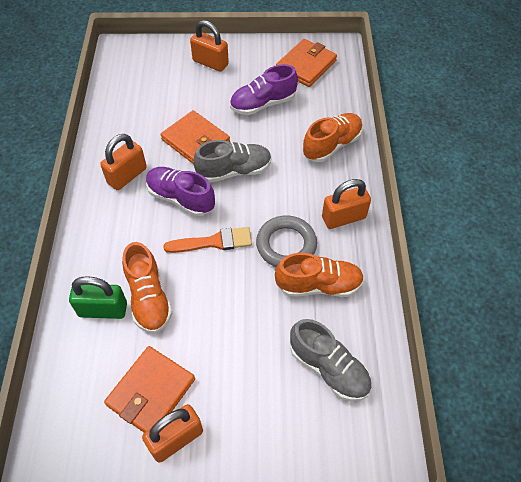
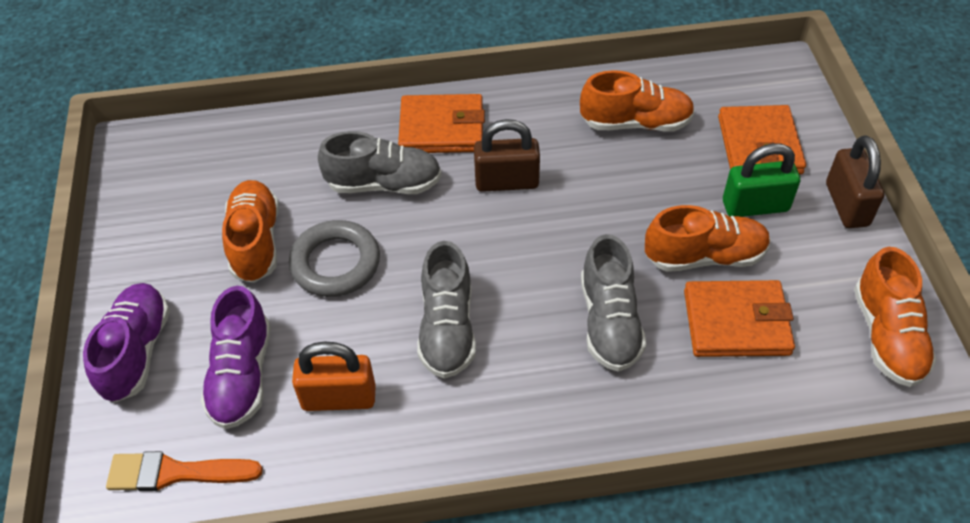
brown padlock: none = 0 -> [474,119,540,192] [826,135,884,228] = 2
grey shoe: [194,140,272,183] [290,319,371,401] = 2 -> [318,131,442,194] [417,241,476,379] [581,234,646,372] = 3
orange padlock: [100,134,147,190] [142,404,203,463] [190,20,229,72] [322,179,371,229] = 4 -> [292,342,376,411] = 1
orange shoe: [122,242,173,333] [275,253,364,297] [303,113,363,162] = 3 -> [222,180,279,283] [580,70,695,131] [645,205,771,272] [854,247,937,387] = 4

